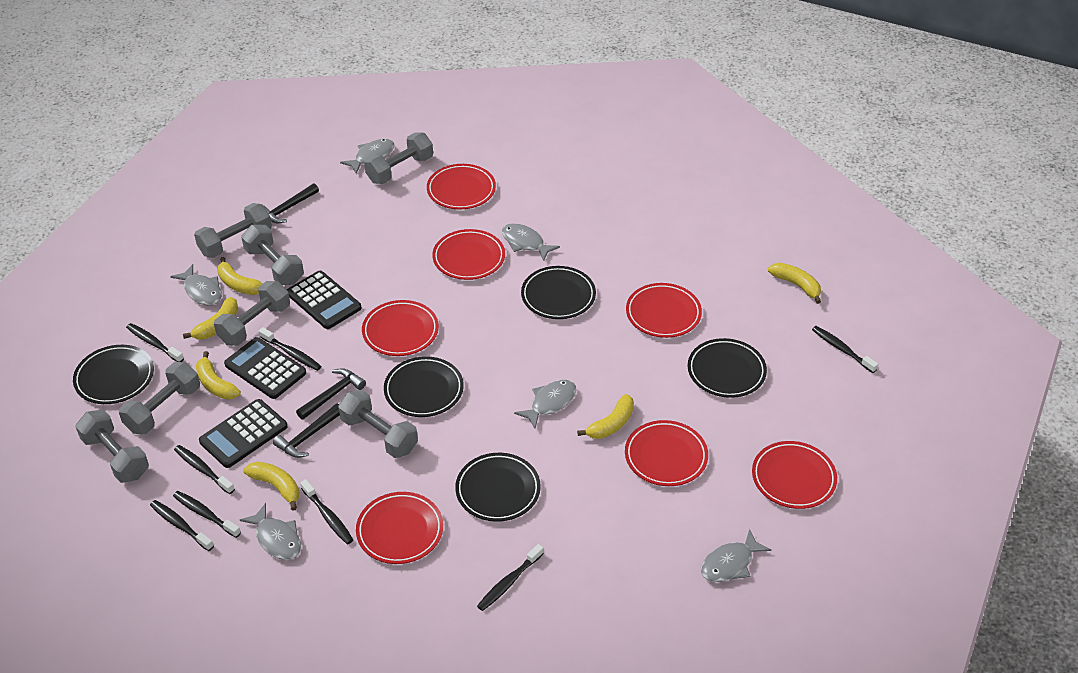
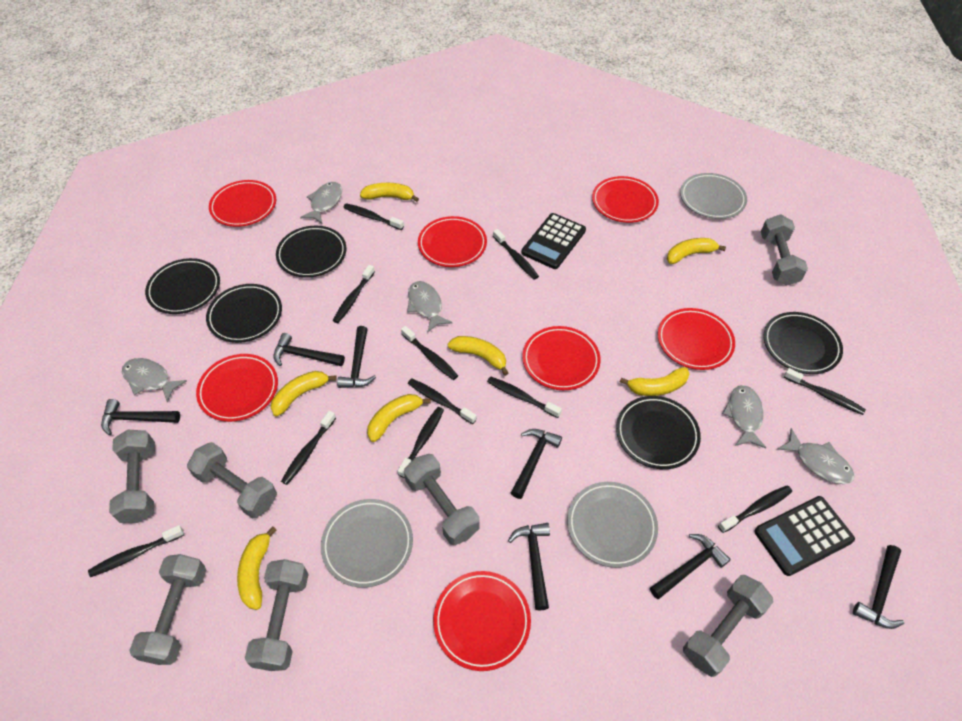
black calculator: [199,399,288,468] [224,337,306,399] [287,271,362,329] = 3 -> [521,213,586,269] [754,496,855,576] = 2
black hammer: [263,183,319,223] [273,403,340,458] [296,368,366,420] = 3 -> [101,399,180,435] [274,333,345,366] [337,326,376,388] [508,523,550,611] [511,429,562,499] [650,534,731,599] [853,545,904,629] = 7
black toothbrush: [126,323,184,362] [150,500,214,551] [173,491,241,538] [174,445,235,494] [259,327,321,371] [300,479,353,544] [477,544,544,611] [812,326,878,373] = 8 -> [88,525,184,577] [281,411,336,485] [333,265,375,323] [343,203,404,230] [398,407,444,478] [401,326,458,380] [408,378,477,424] [487,376,562,418] [493,229,539,280] [718,485,792,533] [784,368,866,415] = 11
grey fish: [170,264,222,305] [240,503,301,560] [340,139,395,174] [502,223,560,261] [514,380,576,429] [701,529,771,582] = 6 -> [122,358,187,402] [300,182,342,224] [407,281,453,332] [722,385,766,448] [777,428,855,484] = 5
grey plate: none = 0 -> [321,499,413,588] [567,482,658,568] [680,173,747,219] = 3
yellow banana: [183,297,238,340] [196,351,241,400] [217,257,263,295] [243,461,299,511] [577,394,634,439] [768,263,821,304] = 6 -> [237,526,277,610] [271,371,337,416] [360,183,419,202] [367,394,431,442] [448,336,509,376] [620,367,689,396] [667,238,726,264] = 7

